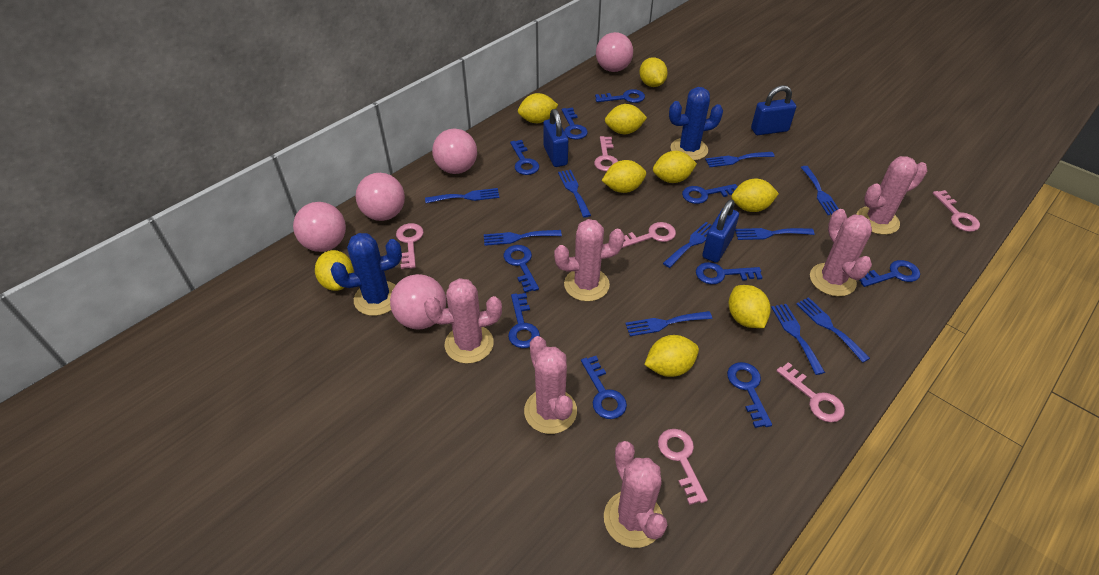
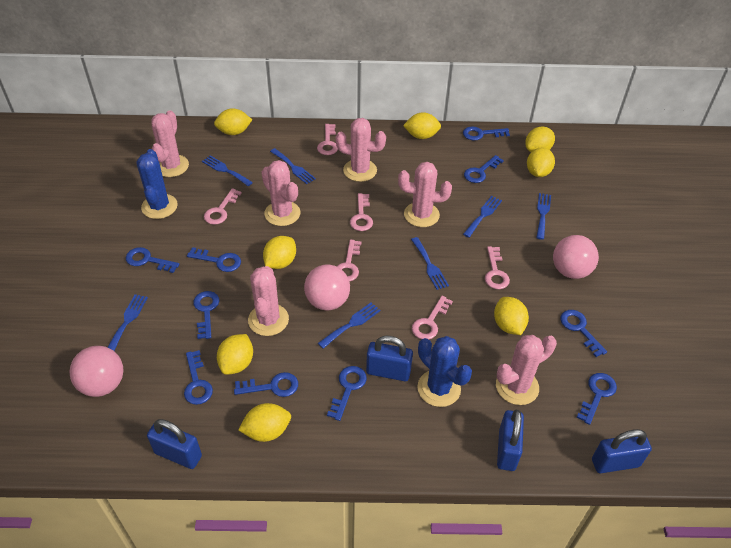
blue fork: [425,188,500,203] [484,230,562,246] [558,170,591,218] [625,311,712,336] [663,222,711,268] [705,152,775,167] [735,228,814,240] [771,304,825,375] [796,297,870,363] [801,166,839,215] = 10 -> [108,294,148,351] [202,155,253,186] [270,148,316,184] [318,302,381,349] [411,237,449,290] [463,196,502,238] [536,193,551,240] = 7
blue padlock: [543,109,568,167] [702,200,739,263] [751,85,796,135] = 3 -> [147,419,202,469] [366,336,413,381] [497,410,524,471] [592,429,652,473] = 4
pink ball: [293,202,346,252] [356,173,405,221] [390,274,446,329] [432,129,477,174] [596,32,633,72] = 5 -> [69,346,124,397] [304,264,350,310] [553,235,599,279] = 3
yellow lemon: [315,250,354,291] [518,93,558,123] [602,160,646,193] [605,104,647,134] [639,57,668,87] [644,335,699,377] [653,151,697,183] [729,285,771,328] [731,179,779,212] = 9 -> [214,108,252,135] [217,334,253,375] [238,403,291,442] [263,236,296,269] [403,112,441,139] [494,297,529,335] [525,127,555,152] [527,147,555,177] = 8

